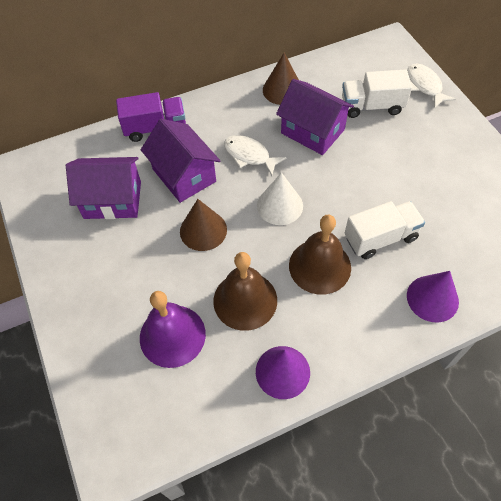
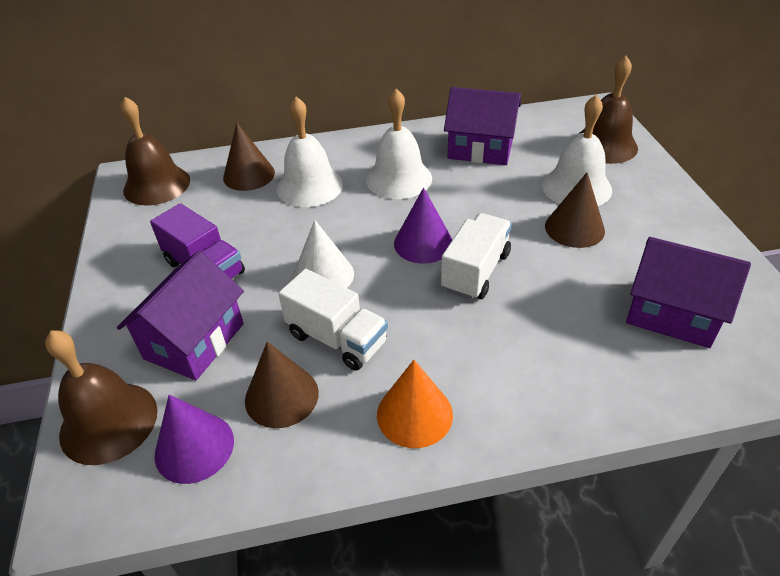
brown bell: [213,252,277,331] [289,215,351,295] = 2 -> [45,330,158,465] [121,97,190,206] [576,56,638,164] = 3
brown cone: [180,199,227,251] [263,53,299,105] = 2 -> [223,123,275,191] [245,342,319,428] [545,173,605,248] = 3
orange cone: none = 0 -> [377,360,453,448] = 1
purple bell: [140,291,206,368] = 1 -> none = 0
white bell: none = 0 -> [277,97,343,207] [366,89,432,199] [542,95,612,206] = 3
white fish: [224,135,286,176] [407,63,456,108] = 2 -> none = 0

